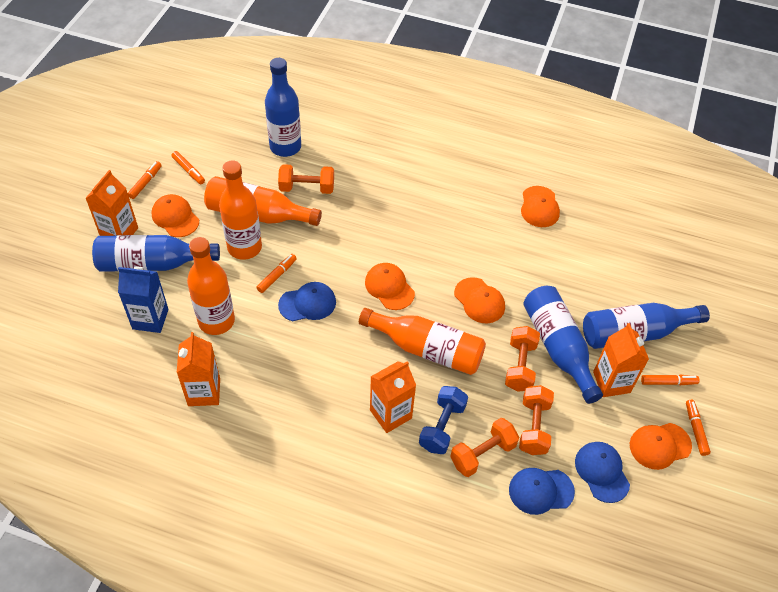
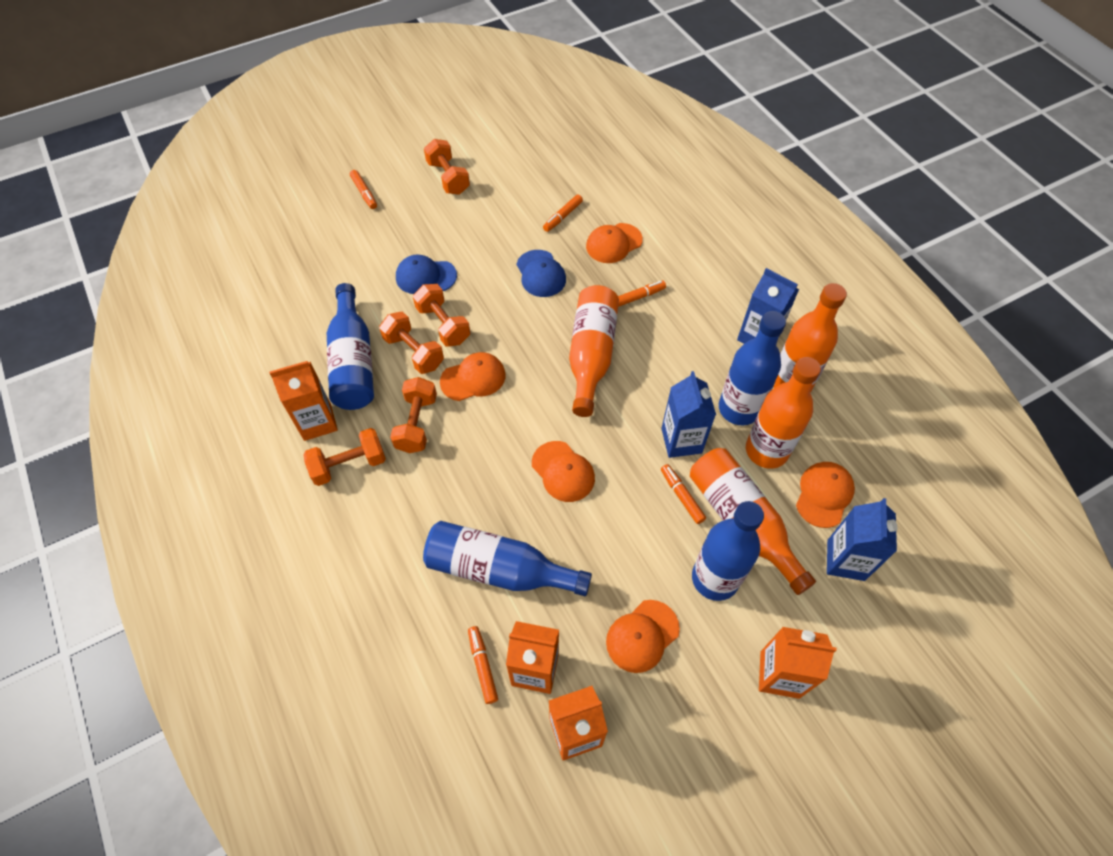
blue cap: [278,282,336,321] [509,468,575,515] [575,442,630,503] = 3 -> [396,254,457,294] [516,250,566,297] = 2
blue carton: [118,267,169,333] = 1 -> [661,371,716,458] [737,268,799,344] [827,498,897,581] = 3
blue dumbbell: [419,386,468,454] = 1 -> none = 0
orange dumbbell: [278,164,334,194] [450,418,519,477] [505,326,540,392] [519,385,554,455] = 4 -> [303,428,386,486] [379,312,444,374] [390,377,437,453] [413,284,470,347] [424,139,470,195] = 5

